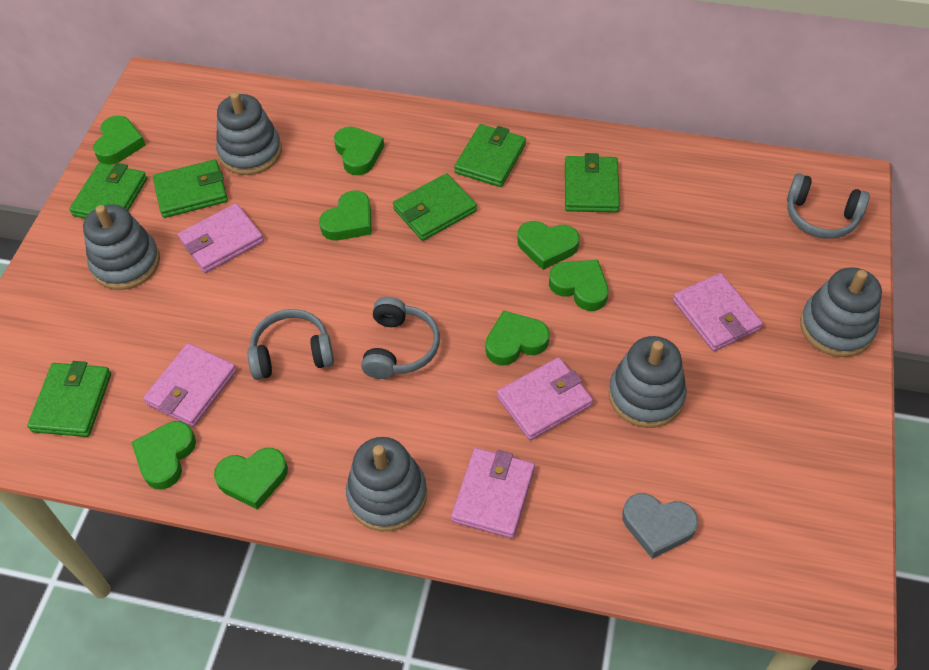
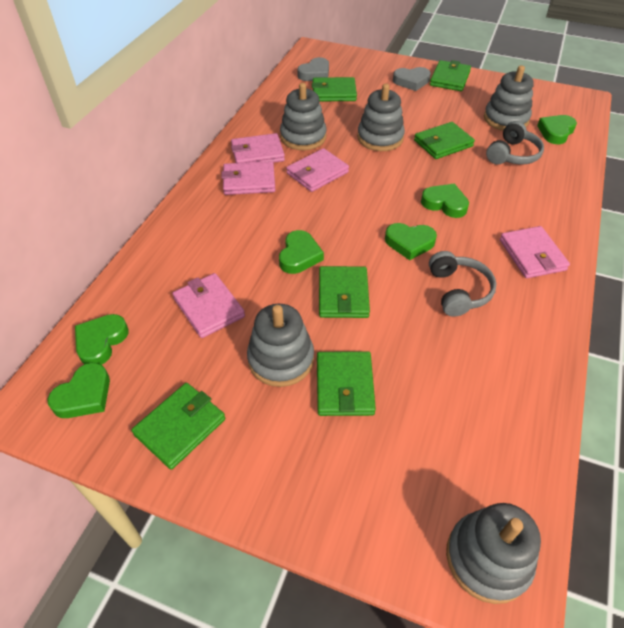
green heart: [93,115,146,165] [131,421,196,490] [214,448,288,510] [319,190,372,241] [334,126,384,175] [486,310,550,366] [518,221,579,270] [549,260,608,311] = 8 -> [47,363,110,418] [75,314,129,365] [279,230,324,274] [385,223,437,260] [421,184,469,218] [537,115,577,144] = 6
grey headphones: [248,309,334,380] [361,297,440,379] [787,173,870,239] = 3 -> [429,251,496,317] [486,121,544,165] = 2
grey heart: [622,493,698,559] = 1 -> [297,57,329,81] [393,67,431,91] = 2

